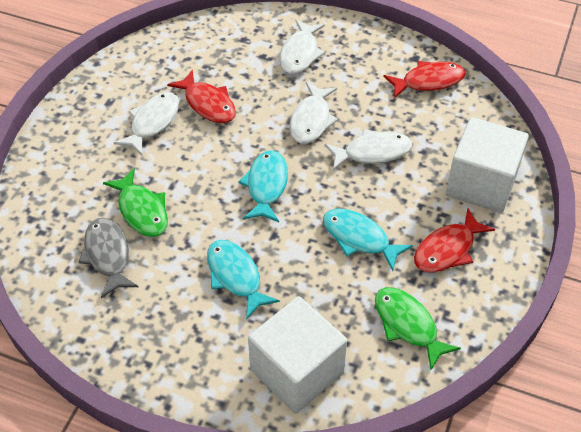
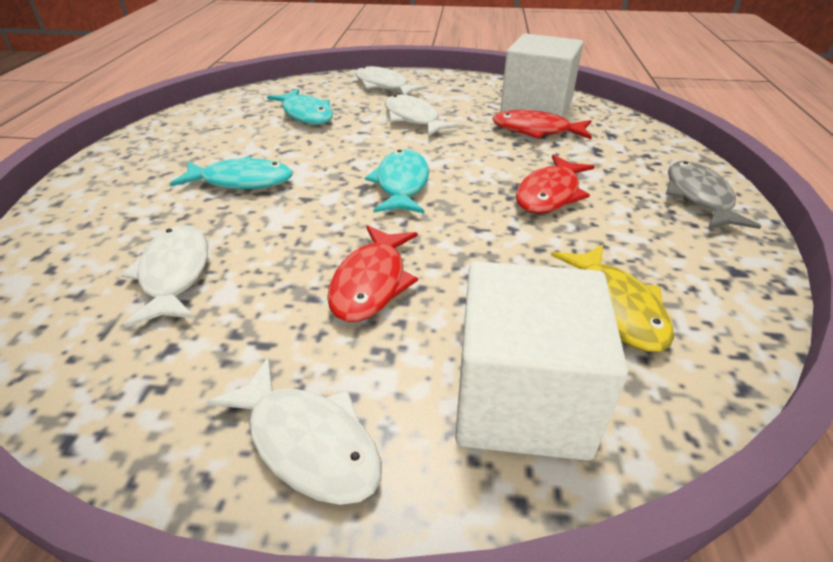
green fish: [103,168,168,237] [375,287,461,370] = 2 -> none = 0
yellow fish: none = 0 -> [551,245,674,352] = 1

